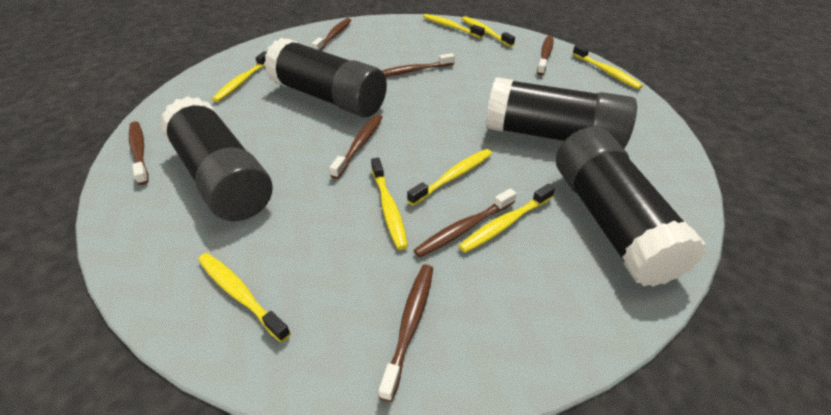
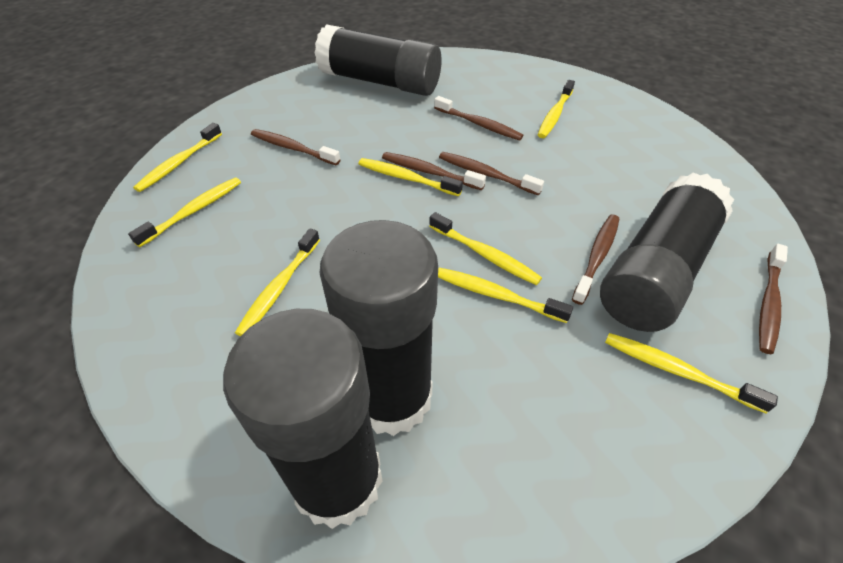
brown toothbrush: [129,121,148,185] [312,18,351,51] [329,114,383,179] [379,265,433,402] [382,53,455,77] [414,188,517,258] [537,35,554,75] = 7 -> [251,129,340,165] [382,152,486,190] [434,96,523,140] [439,152,544,195] [572,215,619,305] [759,244,788,354] = 6

